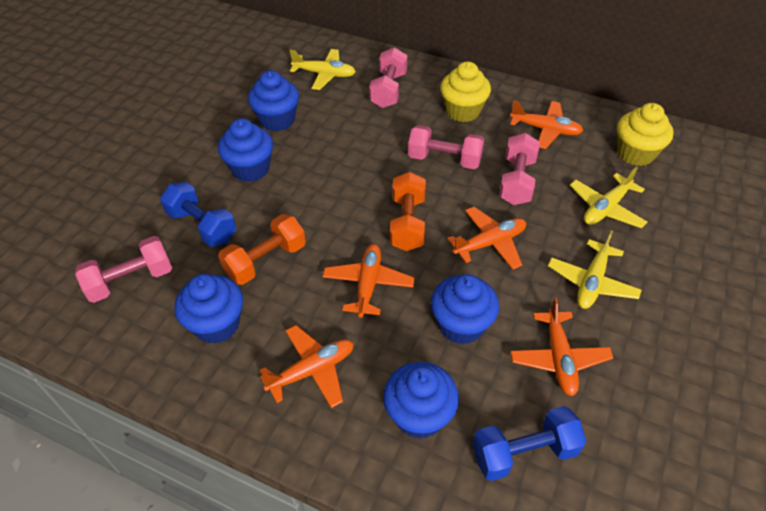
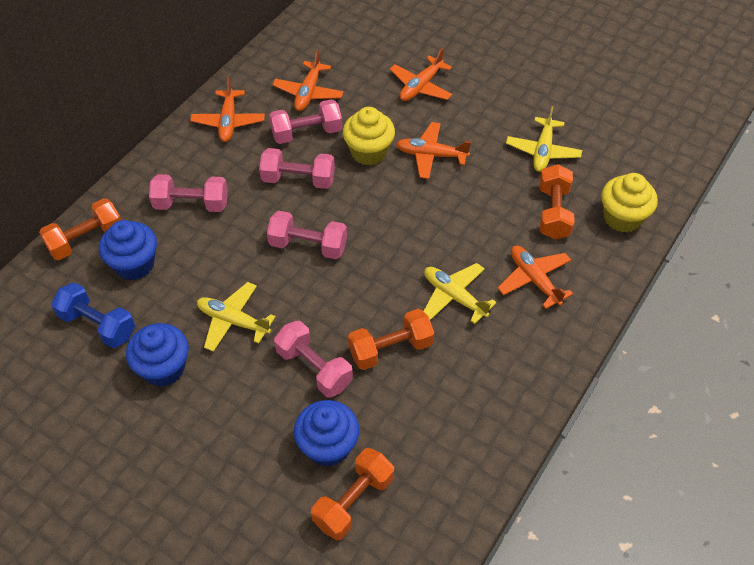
blue cupcake: [174,274,243,344] [218,118,273,182] [248,70,299,131] [383,362,459,439] [431,274,499,344] = 5 -> [99,220,157,280] [126,323,189,387] [294,400,359,467] = 3
blue dumbbell: [160,182,236,247] [472,406,586,481] = 2 -> [51,282,135,348] = 1
orange dumbbell: [218,214,306,285] [390,172,426,251] = 2 -> [39,198,121,260] [311,448,394,540] [348,309,434,370] [539,164,575,240] = 4
pink dumbbell: [75,236,172,303] [369,47,408,108] [408,125,484,169] [499,133,540,205] = 4 -> [149,174,228,212] [259,148,335,189] [267,211,347,259] [269,99,342,144] [274,321,353,397] = 5

